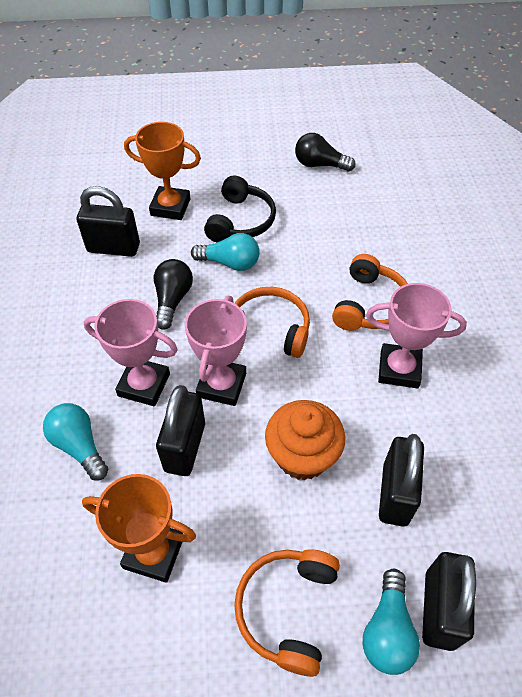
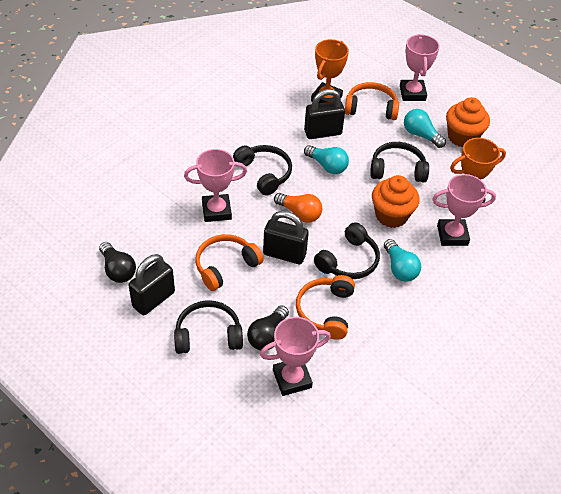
black headphones: [204,175,276,242] = 1 -> [174,300,243,354] [233,145,292,196] [314,222,380,279] [370,142,429,182] = 4
black padlock: [77,186,140,257] [156,385,205,476] [379,434,424,527] [422,552,476,651] = 4 -> [129,254,175,315] [263,211,309,264] [304,89,345,139] = 3
orange cupcake: [265,400,345,480] = 1 -> [372,175,420,228] [446,97,490,147] = 2
orange light bulb: none = 0 -> [274,193,322,223] = 1
pink trophy: [84,299,178,406] [185,296,247,406] [366,283,467,389] = 3 -> [184,149,247,222] [260,317,331,396] [400,34,440,101] [433,174,496,246] = 4

